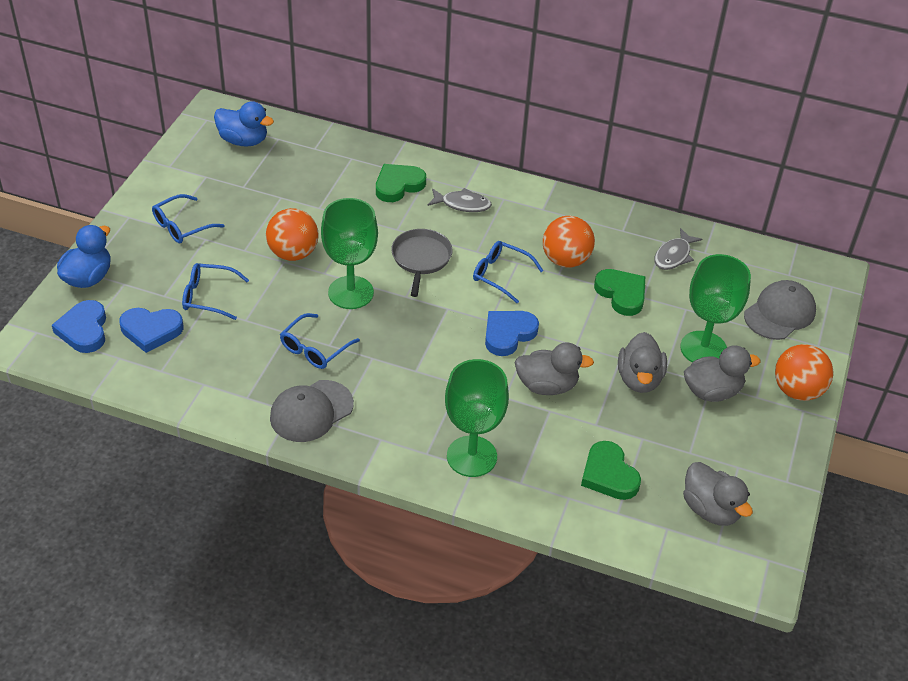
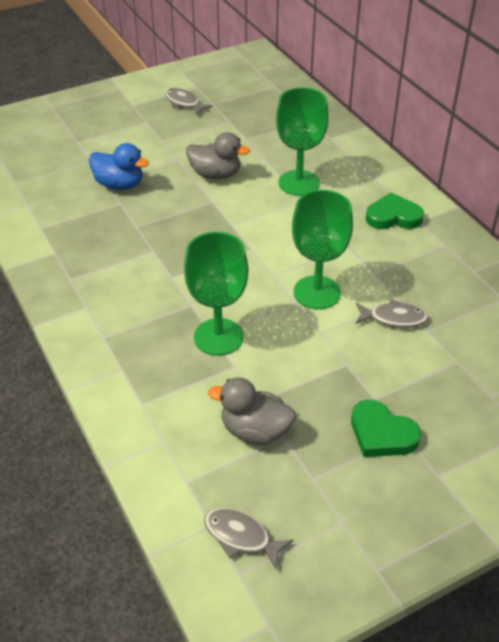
blue duck: [57,225,111,288] [214,101,274,147] = 2 -> [89,143,149,190] = 1
blue glasses: [152,194,224,243] [182,263,249,320] [280,313,360,369] [473,241,543,303] = 4 -> none = 0
blue heart: [52,300,106,353] [119,308,184,353] [485,311,539,356] = 3 -> none = 0
green heart: [376,164,426,202] [581,441,641,500] [594,269,645,316] = 3 -> [351,400,421,457] [365,192,424,229] = 2
grey cap: [270,380,354,442] [744,280,816,340] = 2 -> none = 0
grey duck: [515,342,594,395] [618,332,667,393] [683,462,753,526] [684,345,760,402] = 4 -> [186,132,250,179] [208,377,296,445] = 2
grey fish: [428,188,492,212] [654,228,702,270] = 2 -> [165,88,213,115] [204,508,293,569] [356,299,429,328] = 3
grey pan: [391,229,452,297] = 1 -> none = 0
orange ball: [266,208,319,261] [543,216,595,268] [775,344,833,401] = 3 -> none = 0

